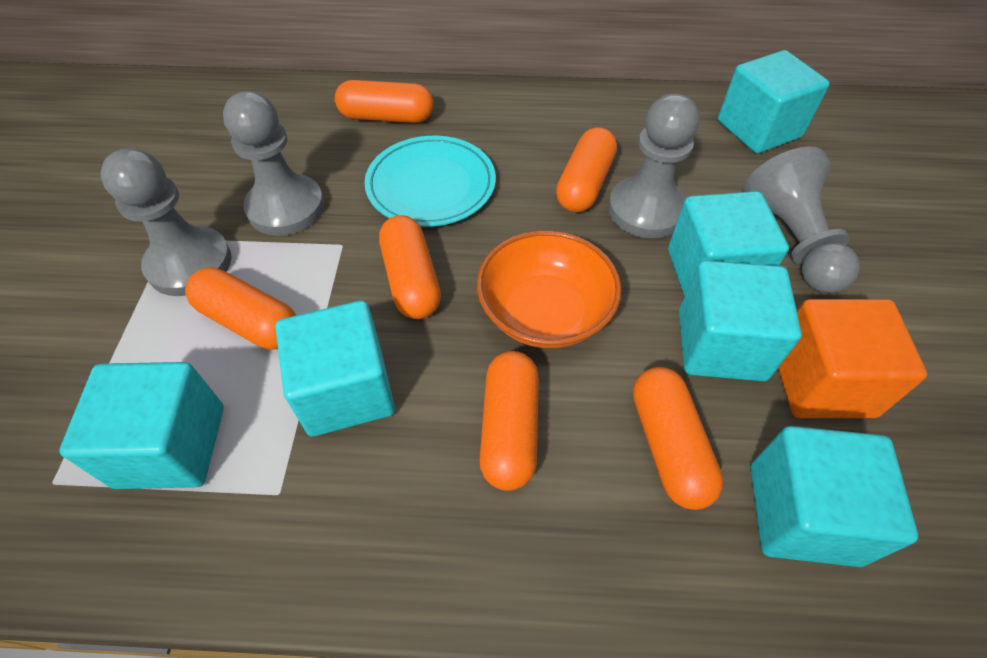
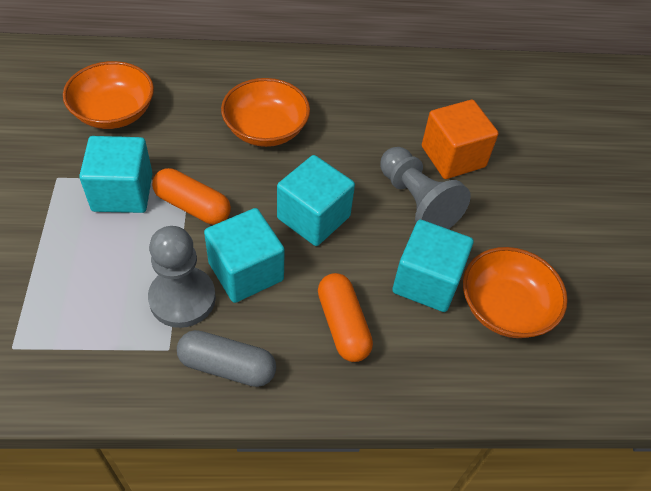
grey capsule: none = 0 -> [177,330,276,387] = 1
grey pawn: [101,148,232,296] [223,91,324,236] [608,94,699,238] [743,146,860,293] = 4 -> [148,226,216,328] [380,147,471,229] = 2
orange bowl: [477,231,621,348] = 1 -> [63,61,154,129] [221,78,310,147] [463,247,568,338] = 3
orange capsule: [185,268,296,350] [335,80,433,123] [379,215,441,319] [479,351,539,491] [556,127,617,212] [633,367,723,510] = 6 -> [152,168,231,225] [318,273,373,362] = 2
turquoise cube: [59,362,224,489] [275,300,395,437] [668,191,789,297] [679,260,802,381] [718,50,830,153] [750,426,918,567] = 6 -> [79,136,153,213] [204,208,285,303] [277,155,355,246] [392,220,473,312] = 4
turquoise plate: [364,136,496,227] = 1 -> none = 0

